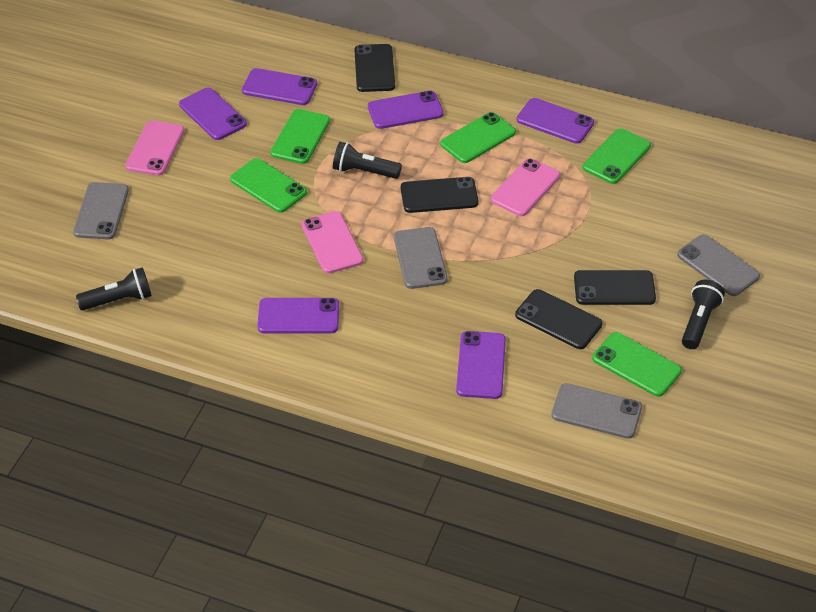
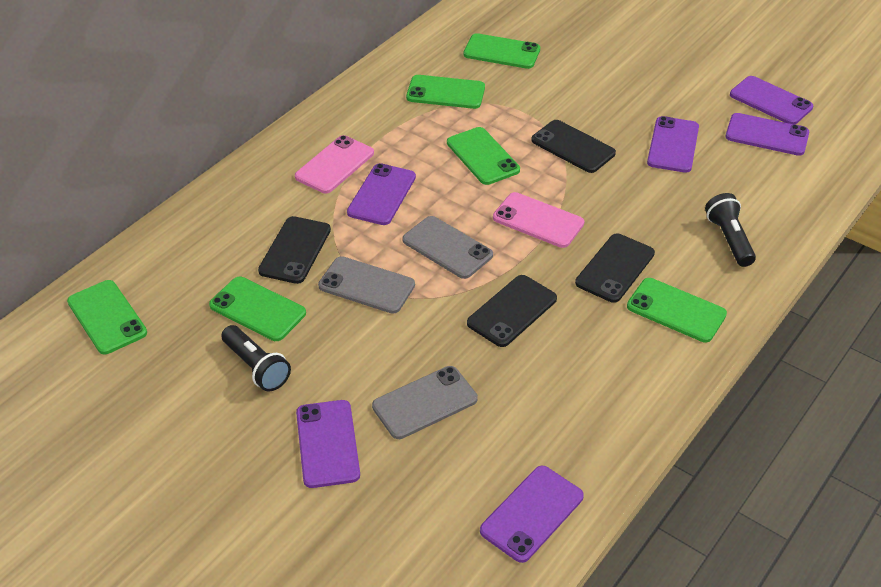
black flashlight: [76,267,152,310] [333,142,402,179] [682,280,725,349] = 3 -> [221,325,291,392] [705,193,756,267] = 2
green phone: [230,158,307,213] [270,109,330,164] [440,112,516,163] [583,128,651,184] [592,332,682,397] = 5 -> [67,280,147,354] [209,277,306,341] [406,75,485,109] [447,127,520,185] [463,33,540,69] [627,278,727,342] = 6
grey phone: [73,182,129,240] [394,227,448,289] [551,383,642,439] [677,234,760,296] = 4 -> [318,256,415,314] [372,366,478,439] [402,216,493,279] = 3
pink phone: [125,121,184,176] [301,211,364,274] [491,158,560,216] = 3 -> [295,135,374,193] [493,192,584,248] = 2

